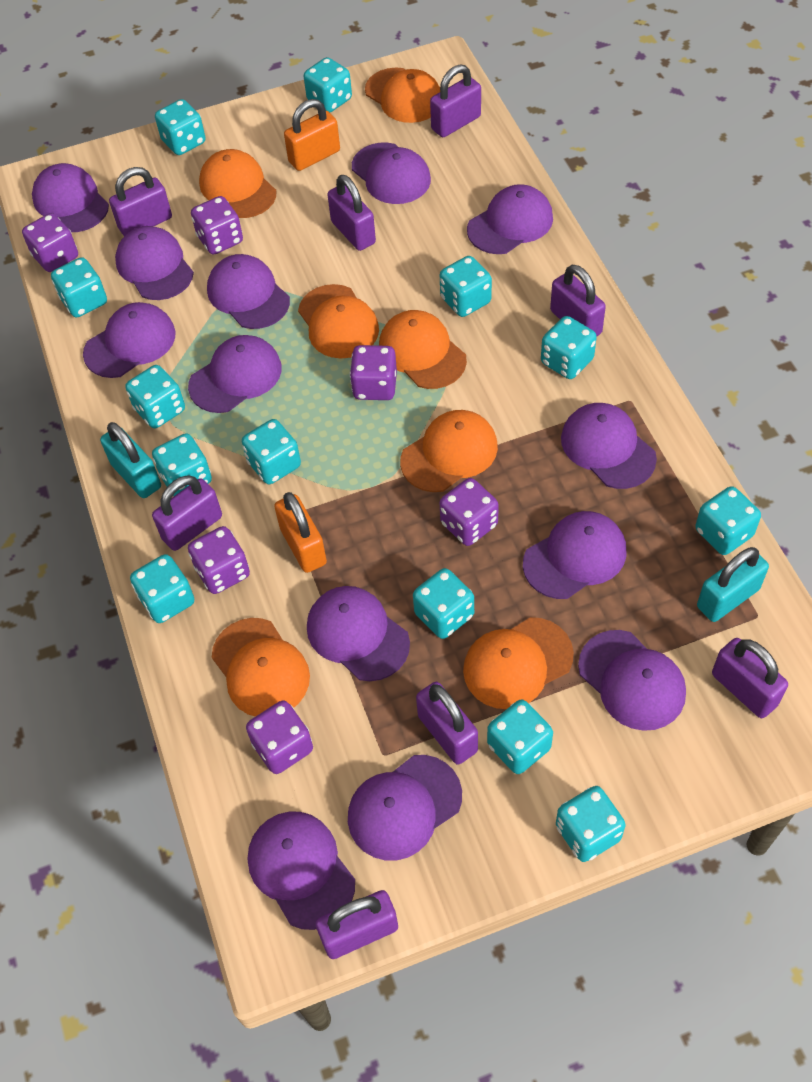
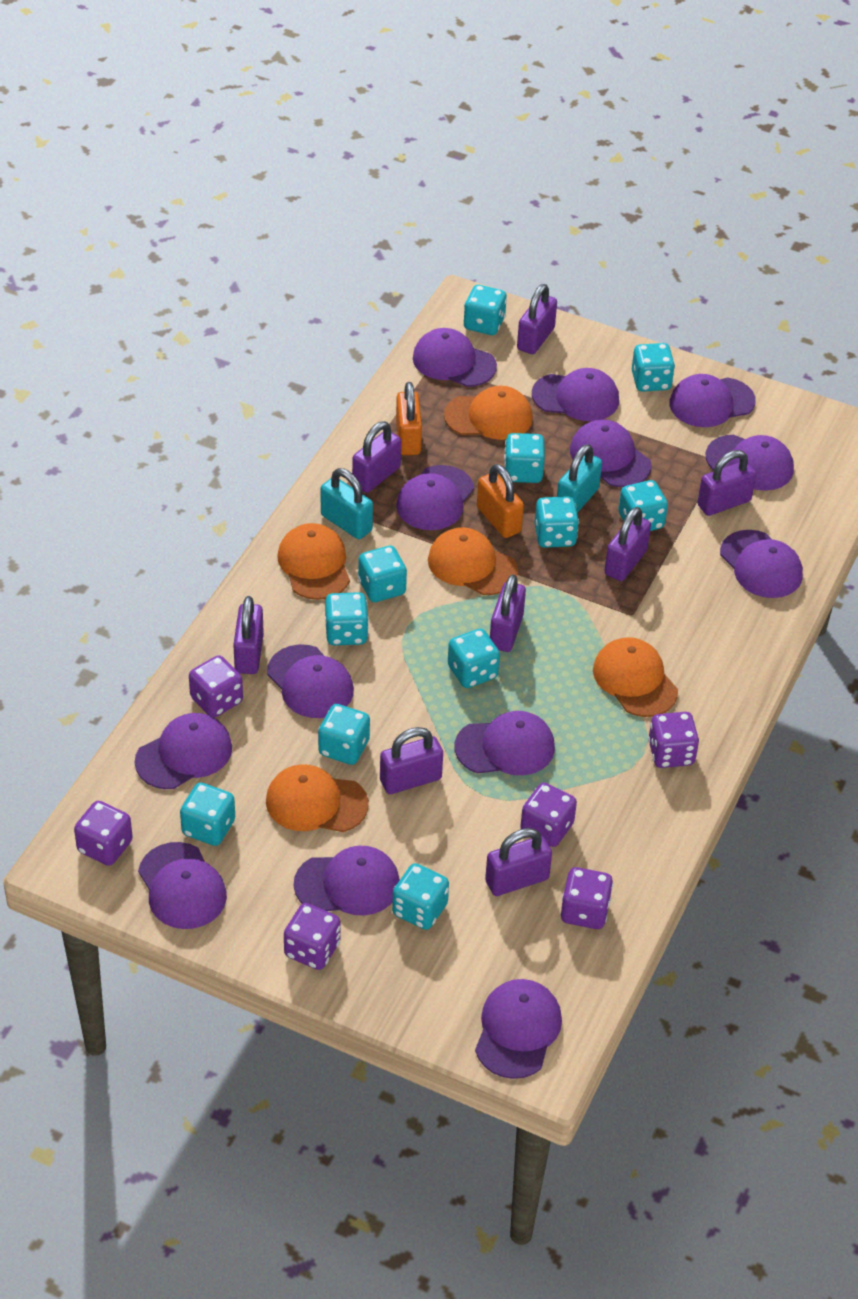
orange cap: [199,149,276,218] [212,618,310,717] [298,284,379,358] [365,67,440,123] [379,310,467,389] [400,410,498,492] [463,617,574,709] = 7 -> [266,764,369,832] [277,523,350,600] [428,527,518,595] [444,386,533,440] [593,637,678,717] = 5
turquoise dice: [51,257,107,317] [125,365,185,428] [130,554,194,623] [152,433,212,496] [155,99,206,155] [242,419,301,484] [304,57,352,112] [413,568,474,639] [440,256,492,317] [487,700,553,774] [541,316,597,379] [556,786,626,862] [695,486,761,555] = 13 -> [180,783,235,846] [318,704,370,765] [325,592,369,646] [358,546,407,602] [392,863,449,930] [448,629,500,688] [464,285,507,335] [504,433,545,483] [535,496,579,548] [618,480,668,531] [632,343,675,392] = 11

